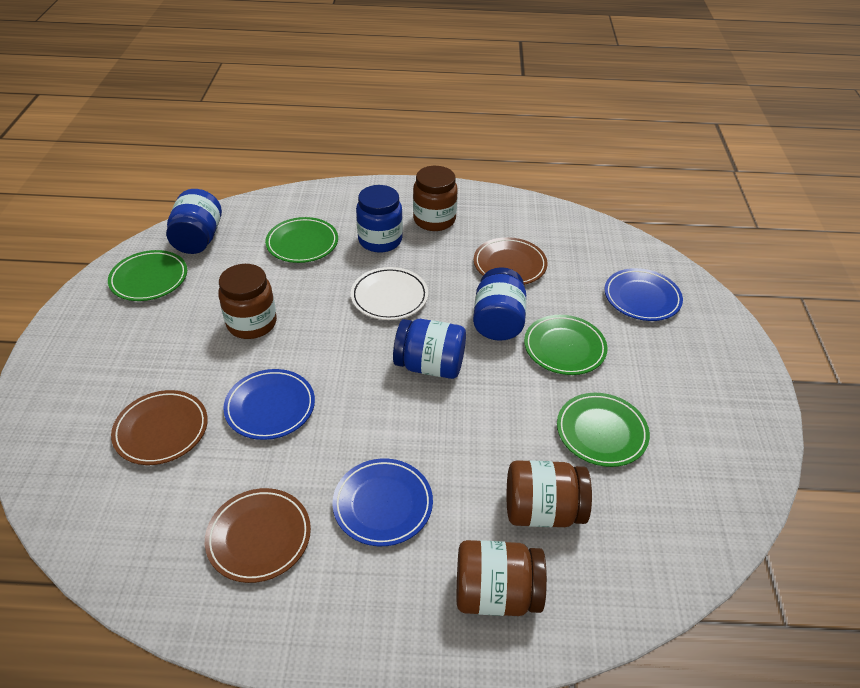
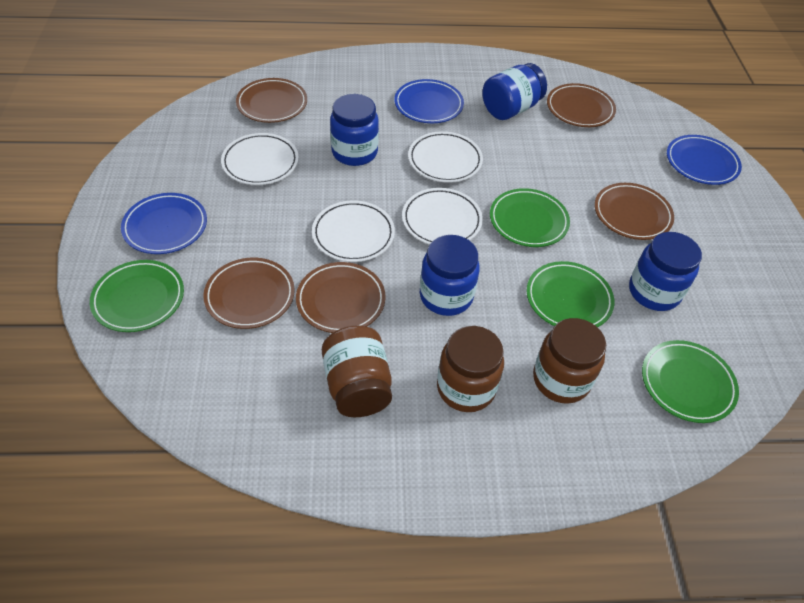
brown jar: [218,264,277,339] [413,166,458,231] [457,540,547,616] [507,460,592,527] = 4 -> [322,325,392,417] [437,326,504,412] [533,318,606,404] = 3
brown plate: [111,390,208,465] [205,488,311,583] [474,237,547,285] = 3 -> [203,258,295,329] [236,78,307,123] [296,262,386,333] [547,83,616,127] [595,183,674,240] = 5
white plate: [351,267,428,320] = 1 -> [221,133,299,185] [312,201,395,262] [402,188,483,245] [408,131,483,183] = 4

